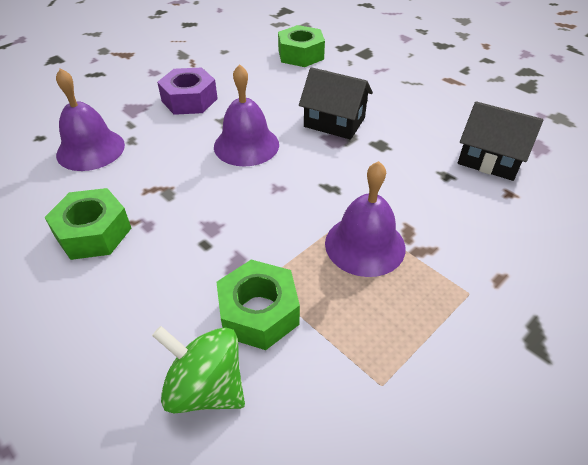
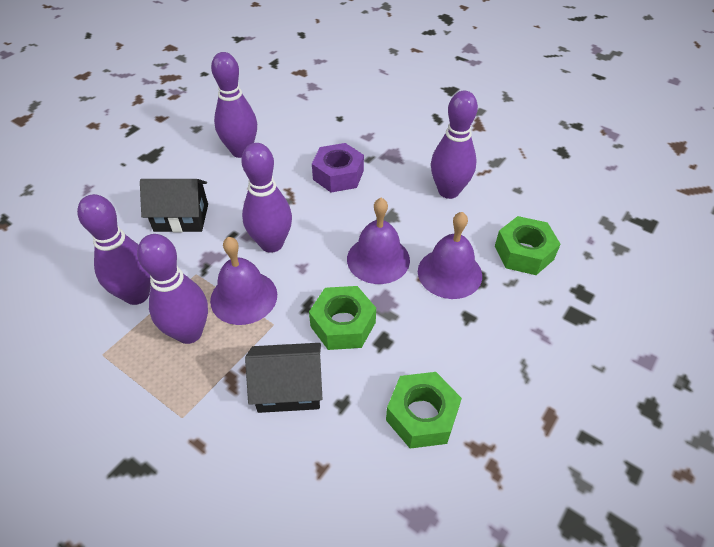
green spinning top: [152,326,245,413] = 1 -> none = 0
purple bowling pin: none = 0 -> [77,194,151,305] [137,234,208,344] [211,52,257,158] [241,143,292,253] [431,91,478,199] = 5

